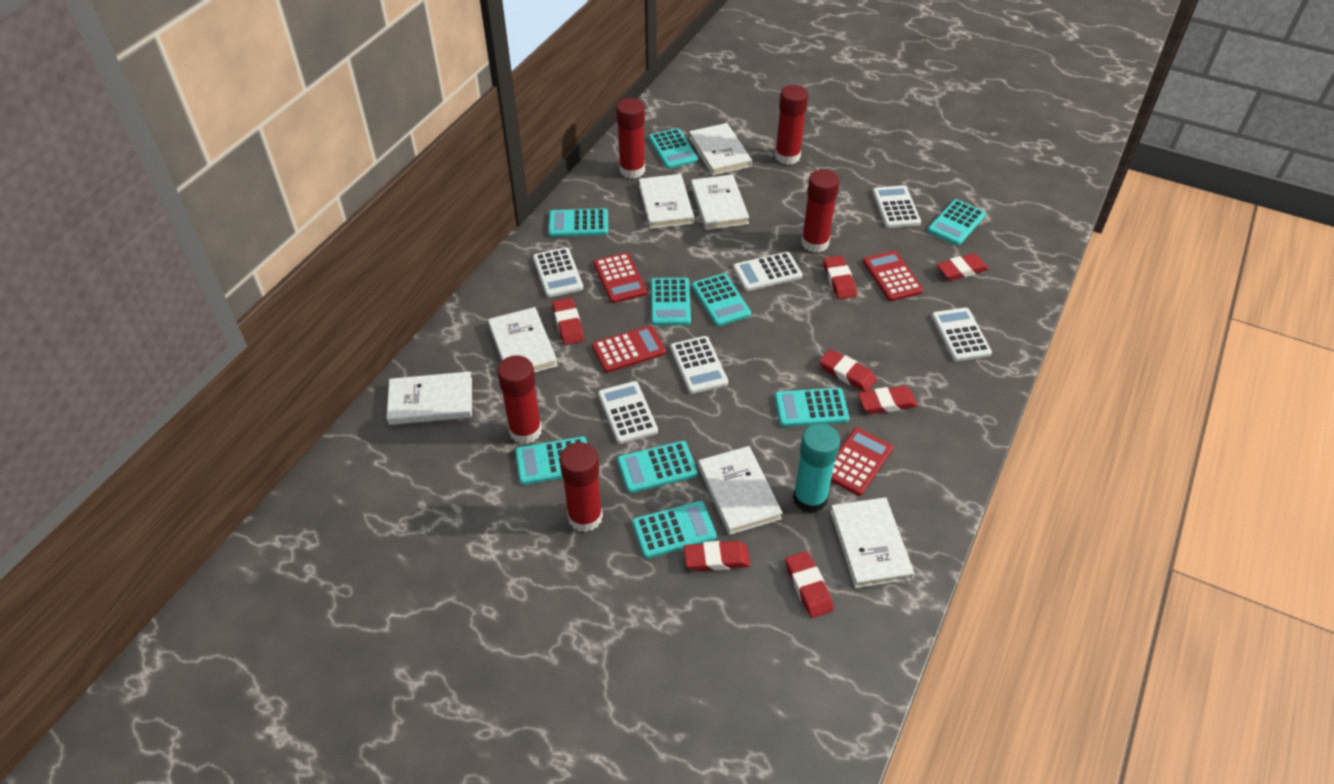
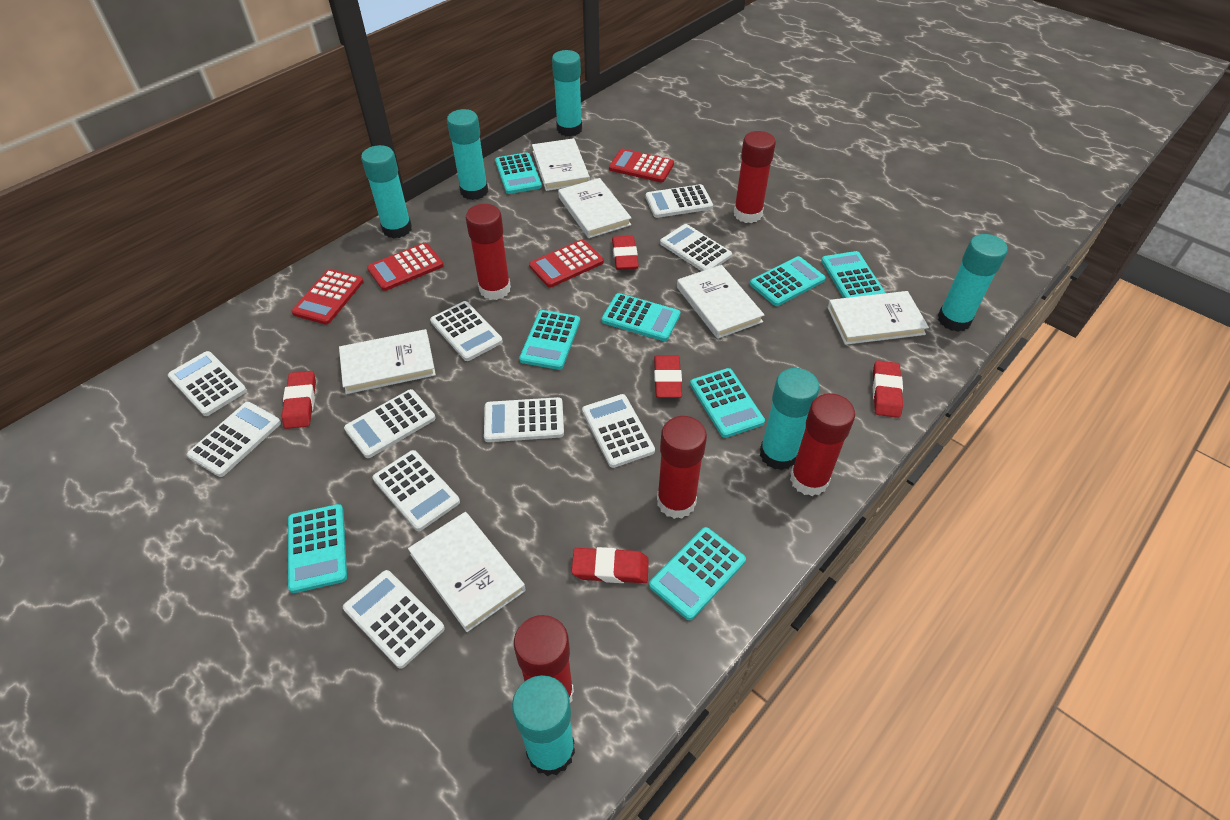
red eraser: [552,298,584,345] [684,541,750,571] [785,551,834,618] [819,349,877,392] [823,256,857,299] [858,386,918,414] [937,253,989,281] = 7 -> [282,371,316,429] [571,547,649,583] [612,236,639,270] [654,355,682,398] [873,360,903,418] = 5
turquoise calculator: [515,437,587,485] [549,208,608,237] [617,441,698,493] [632,501,717,558] [649,128,698,169] [651,278,691,326] [692,273,751,326] [775,388,849,427] [928,199,986,246] = 9 -> [288,504,347,593] [495,152,542,194] [519,310,580,370] [602,293,680,341] [649,527,746,620] [690,368,765,438] [750,256,826,306] [821,251,885,298] = 8
turquoise glue stick: [793,423,840,513] = 1 -> [361,145,412,238] [447,109,488,200] [512,675,575,776] [552,50,582,137] [760,368,820,470] [938,234,1008,332] = 6
white book: [387,372,472,425] [488,307,558,373] [639,174,694,229] [689,123,752,176] [691,174,749,230] [698,446,783,535] [830,497,914,588] = 7 -> [339,329,436,394] [408,512,526,632] [532,138,590,191] [558,178,631,238] [677,265,765,339] [827,291,929,345] = 6
white calculator: [533,247,583,297] [598,381,658,444] [670,336,728,394] [733,252,803,291] [872,185,921,228] [931,308,992,361] = 6 -> [168,351,247,416] [187,402,281,477] [343,570,445,669] [344,389,436,458] [373,450,460,531] [430,301,503,361] [484,397,564,442] [582,394,655,468] [646,184,713,218] [660,224,732,271] = 10

